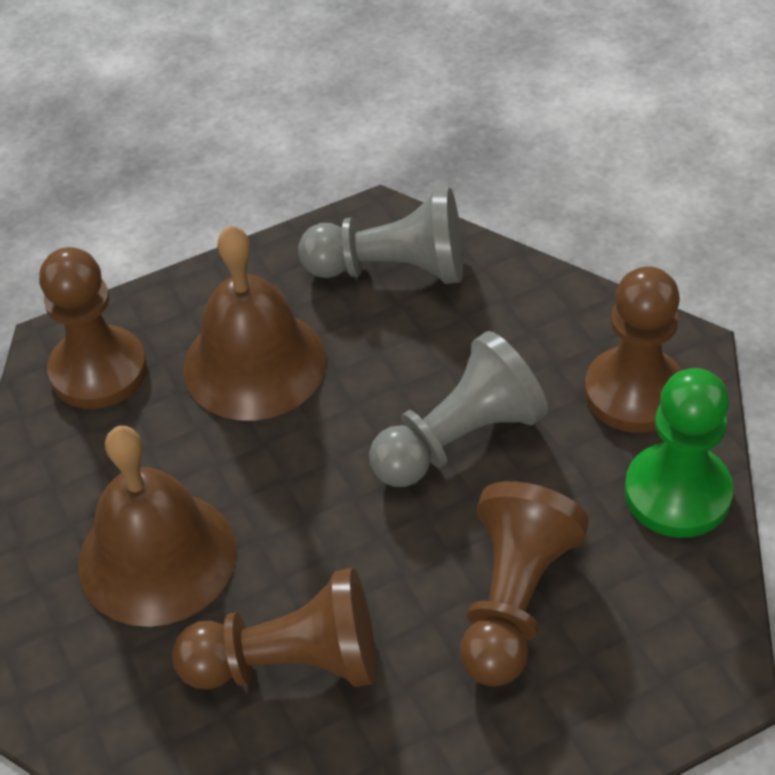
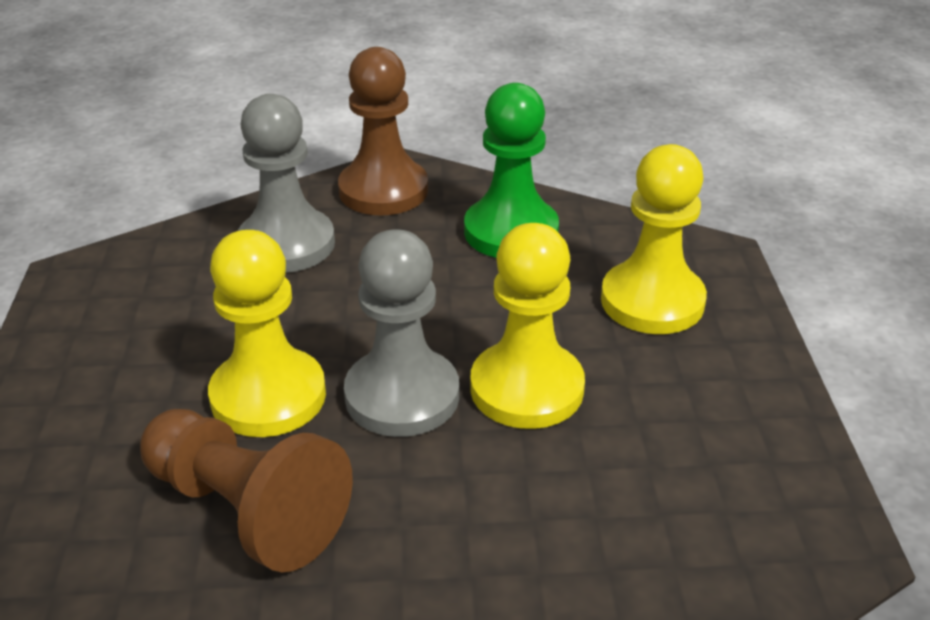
brown bell: [78,426,236,627] [183,225,327,421] = 2 -> none = 0
brown pawn: [39,247,147,409] [172,568,377,690] [460,481,589,687] [584,266,682,433] = 4 -> [140,409,353,572] [338,47,428,216] = 2
yellow pawn: none = 0 -> [208,230,326,437] [470,223,585,429] [601,144,707,334] = 3

